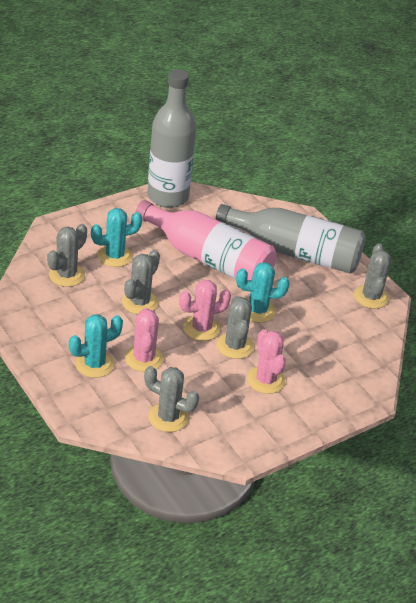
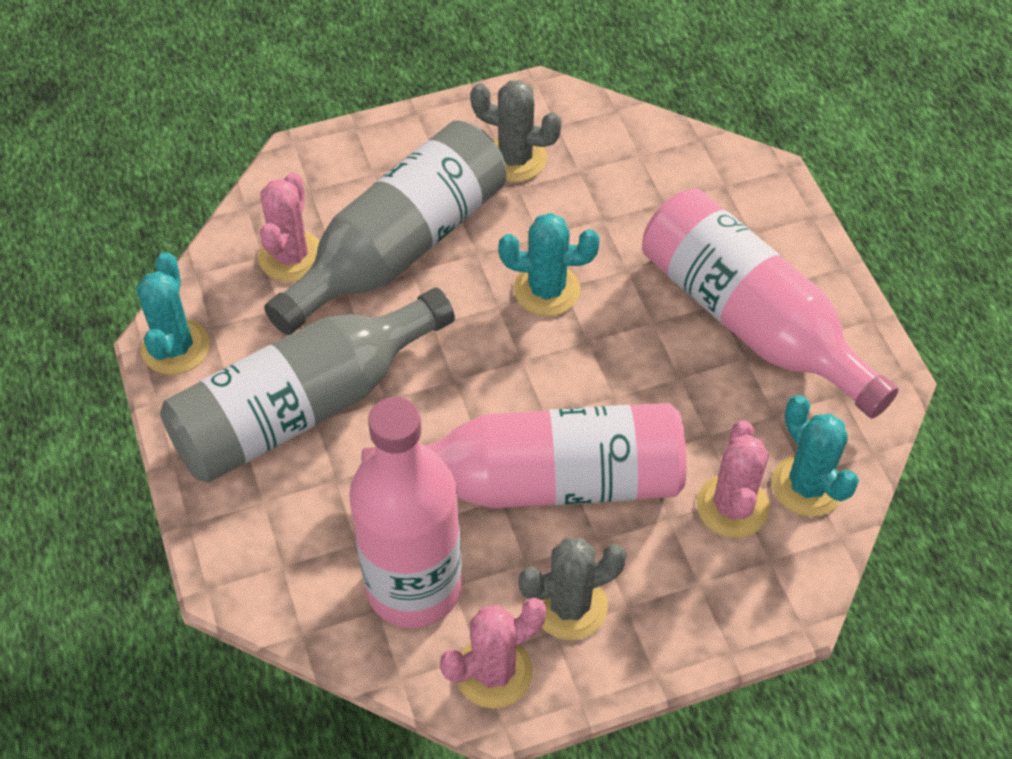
grey cactus: [47,224,87,287] [122,250,160,314] [144,366,199,432] [216,296,254,359] [354,243,391,309] = 5 -> [470,80,562,182] [519,538,626,640] = 2
pink bottle: [136,200,276,280] = 1 -> [349,397,462,628] [362,403,686,508] [643,189,899,419] = 3

